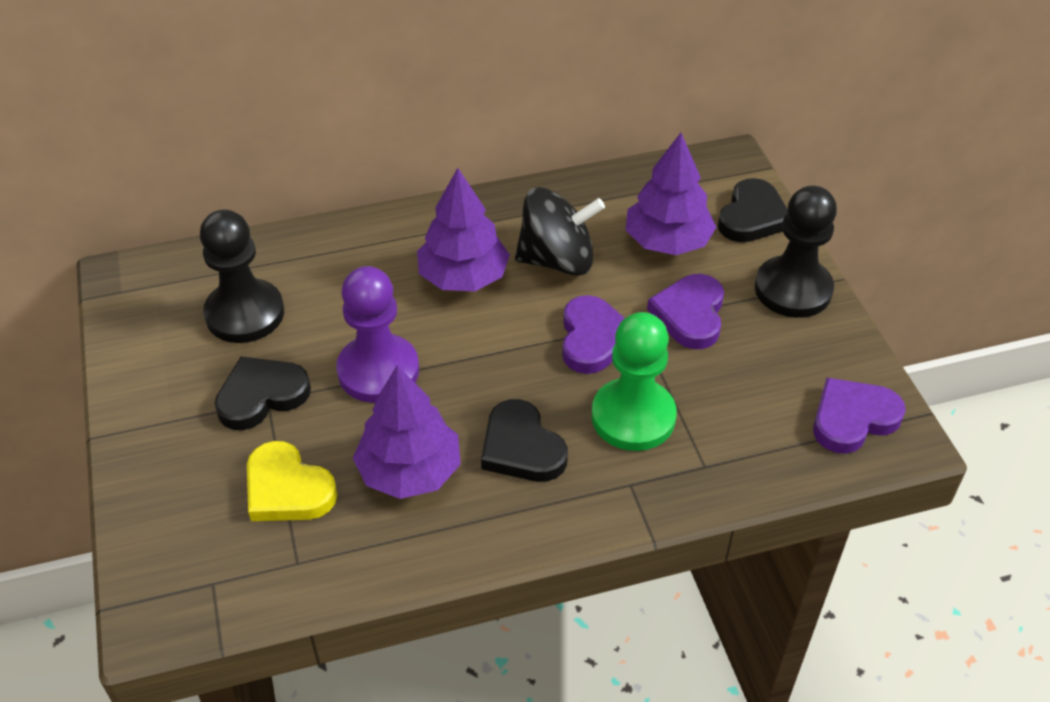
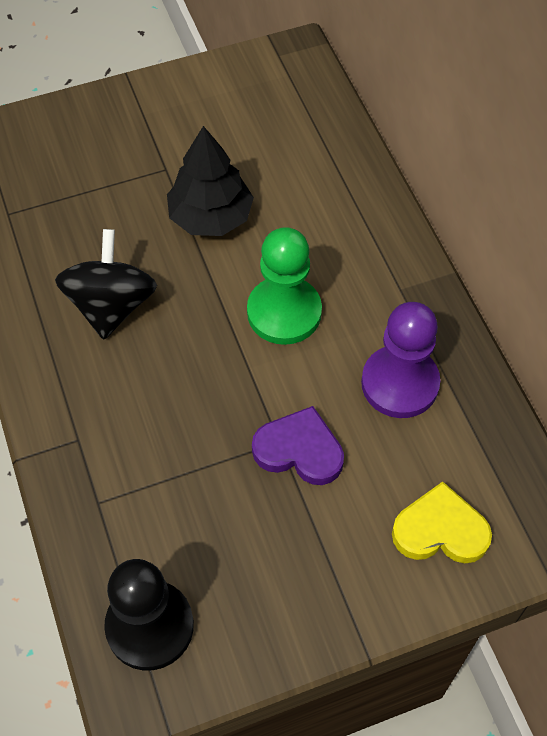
black heart: [214,357,311,430] [481,399,568,482] [718,178,788,242] = 3 -> none = 0
black pawn: [200,209,284,343] [755,185,837,318] = 2 -> [104,559,194,671] = 1
black tree: none = 0 -> [167,126,254,236] = 1
purple heart: [562,295,625,374] [647,274,724,349] [813,378,906,454] = 3 -> [252,406,344,485] = 1
purple tree: [353,365,461,499] [417,168,510,291] [626,133,716,255] = 3 -> none = 0

